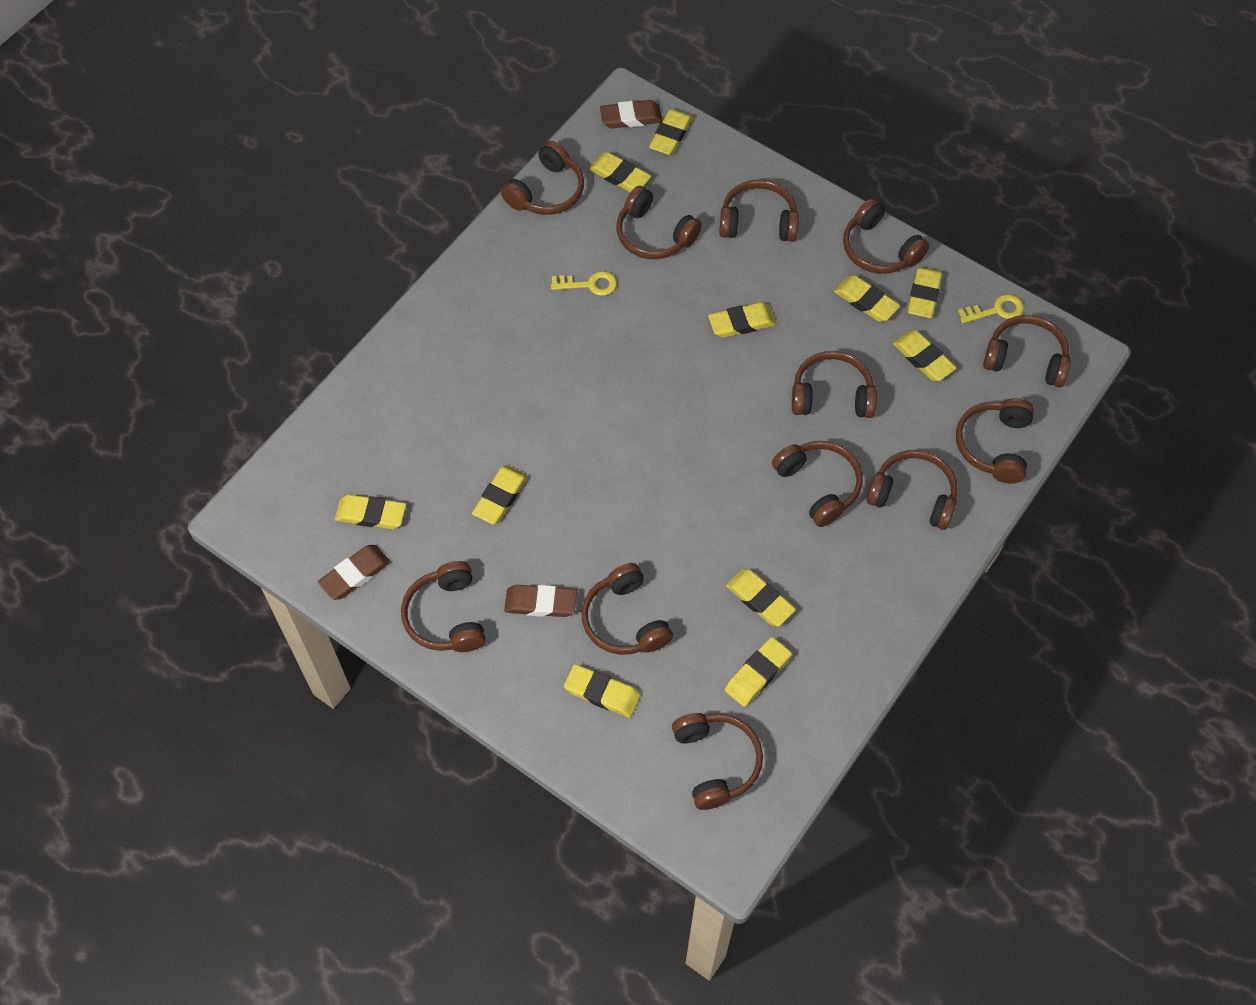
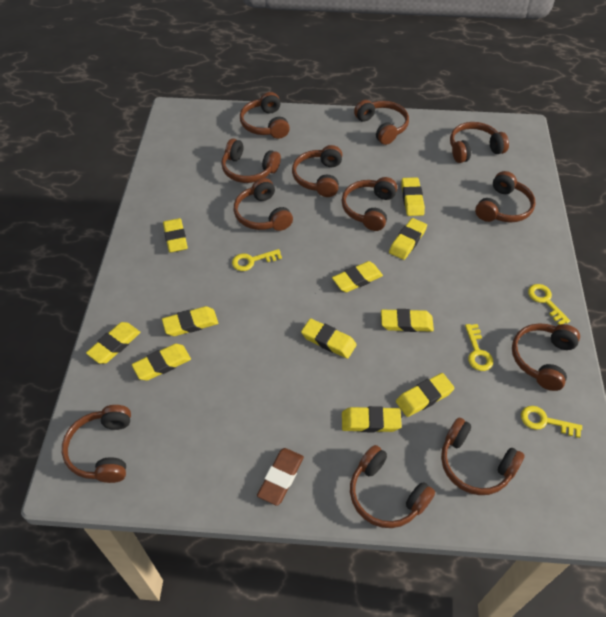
brown eraser: [318,545,390,600] [504,585,577,617] [600,100,663,129] = 3 -> [257,448,304,506] = 1
yellow key: [551,271,617,296] [958,294,1024,323] = 2 -> [232,249,282,271] [465,324,493,371] [521,406,582,438] [528,284,570,325] = 4

